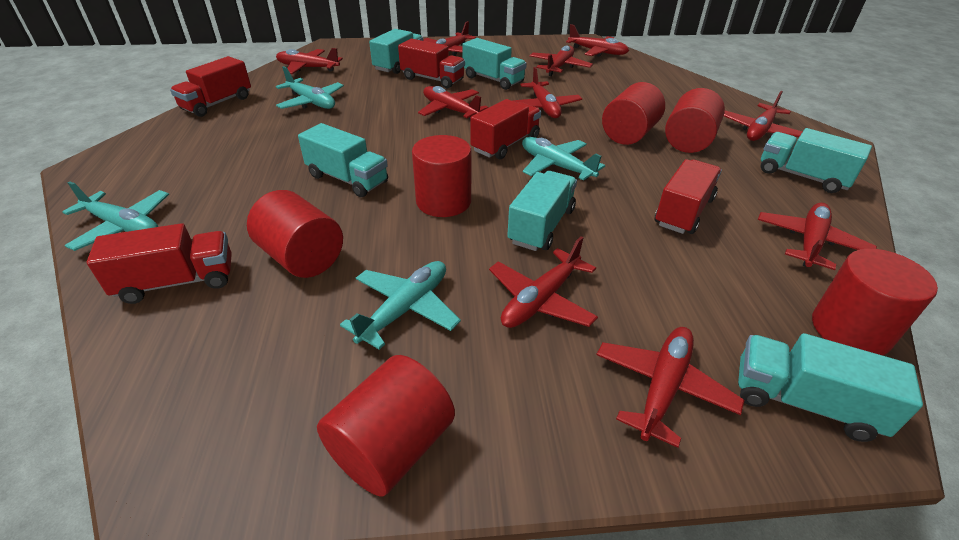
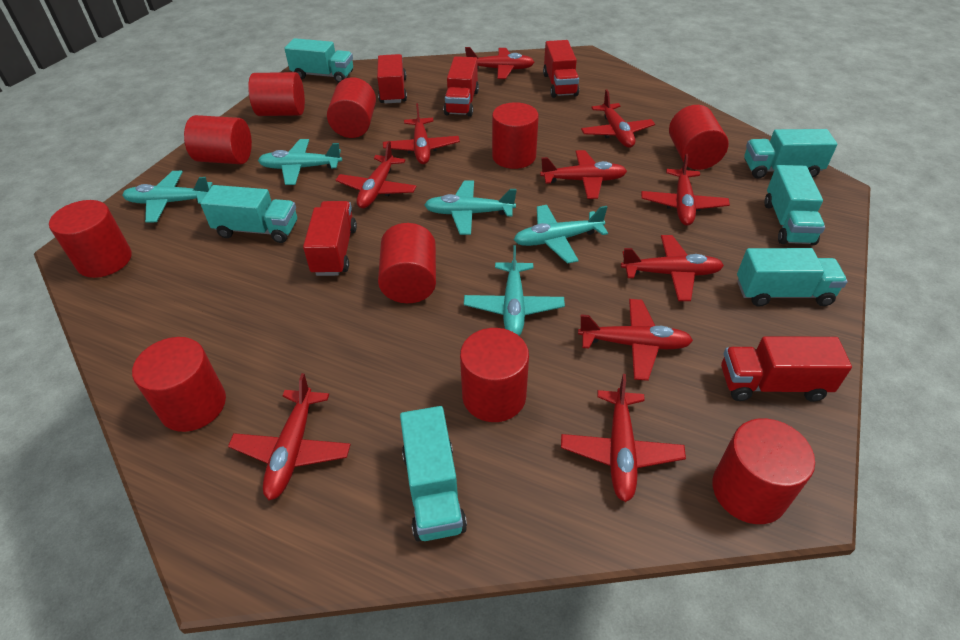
red cylinder: [247,190,343,278] [317,355,455,497] [412,135,471,217] [602,82,665,145] [665,88,725,153] [812,248,938,356] = 6 -> [49,200,132,278] [132,337,226,432] [184,115,252,164] [248,72,305,116] [327,77,376,138] [378,223,436,303] [460,328,529,422] [492,102,539,169] [669,105,729,170] [712,418,815,524] = 10
turquoise plane: [62,181,169,251] [276,66,344,109] [340,261,461,350] [522,137,605,180] = 4 -> [122,171,213,223] [258,139,342,185] [424,180,517,235] [464,245,565,336] [514,205,608,264] = 5

